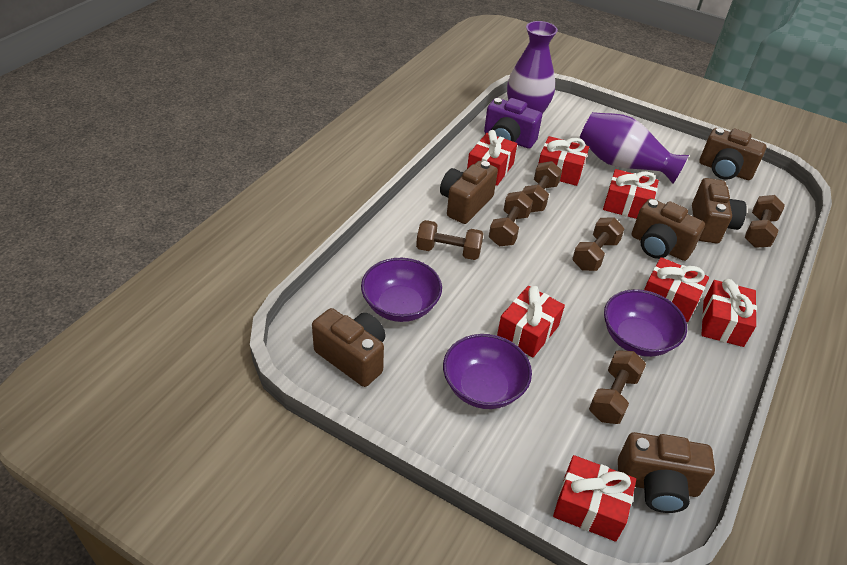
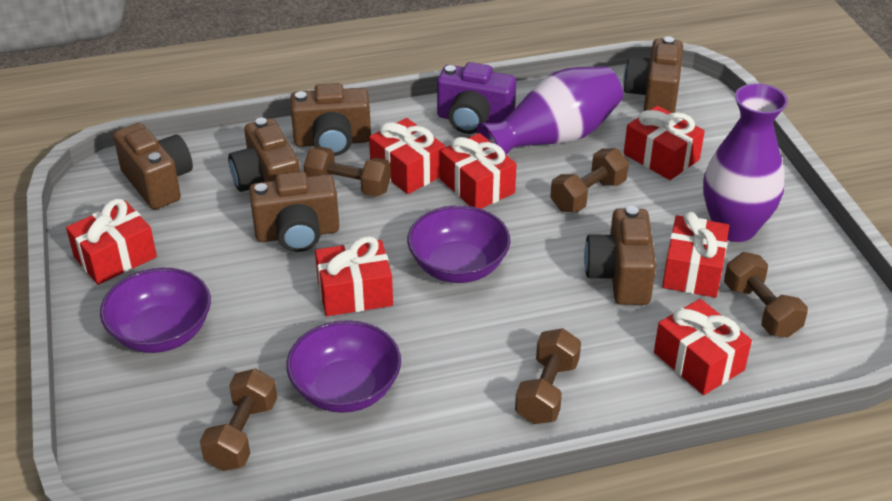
brown dumbbell: [416,220,484,260] [489,191,533,246] [523,161,562,212] [572,217,624,271] [589,350,646,424] [745,195,785,248] = 6 -> [200,368,277,471] [304,146,391,197] [515,328,581,424] [550,148,629,212] [724,252,808,338] = 5

